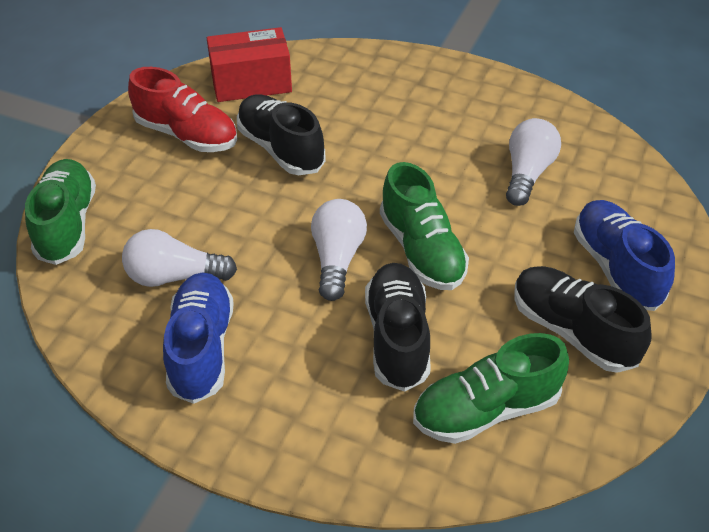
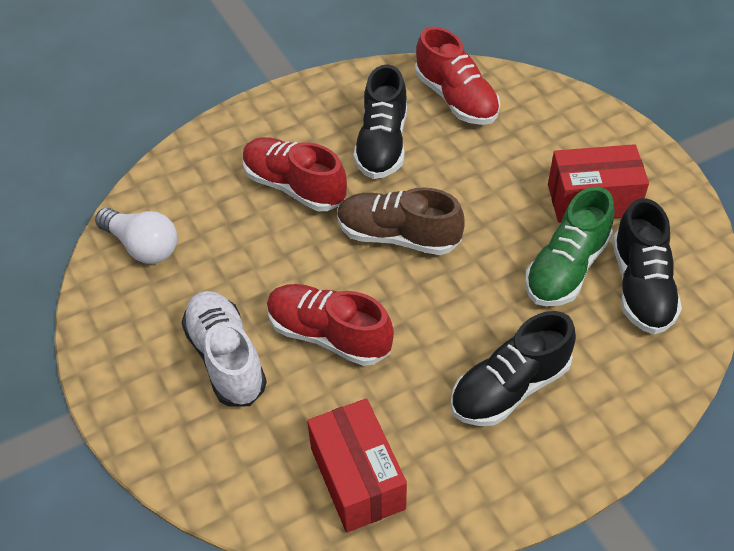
blue shoe: [163,273,234,404] [574,200,675,311] = 2 -> none = 0
brown shoe: none = 0 -> [337,187,464,255] = 1
green shoe: [25,159,96,265] [380,162,469,290] [413,333,569,444] = 3 -> [525,186,614,307] = 1
red box: [207,27,292,102] = 1 -> [307,398,407,533] [548,144,649,223] = 2
red shoe: [128,67,237,152] = 1 -> [243,137,347,211] [267,284,394,366] [415,27,500,125] = 3
white light bulb: [122,229,237,287] [311,199,367,301] [506,118,561,206] = 3 -> [95,208,177,264] = 1
white shoe: none = 0 -> [181,291,267,407] = 1

